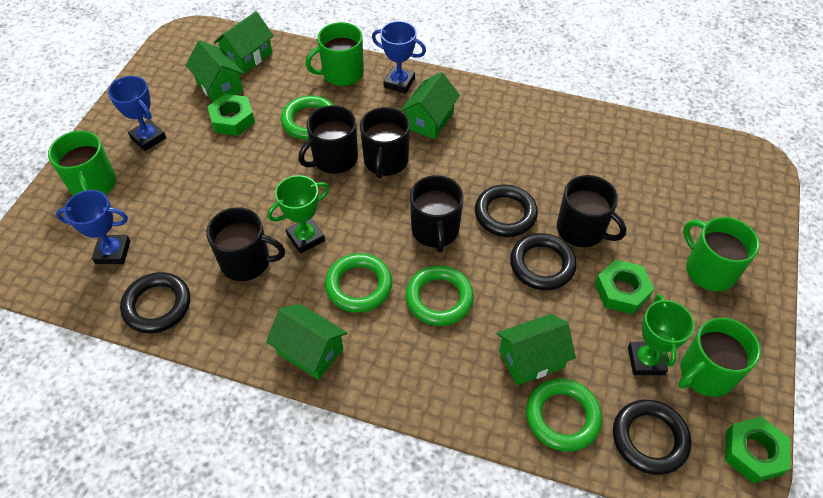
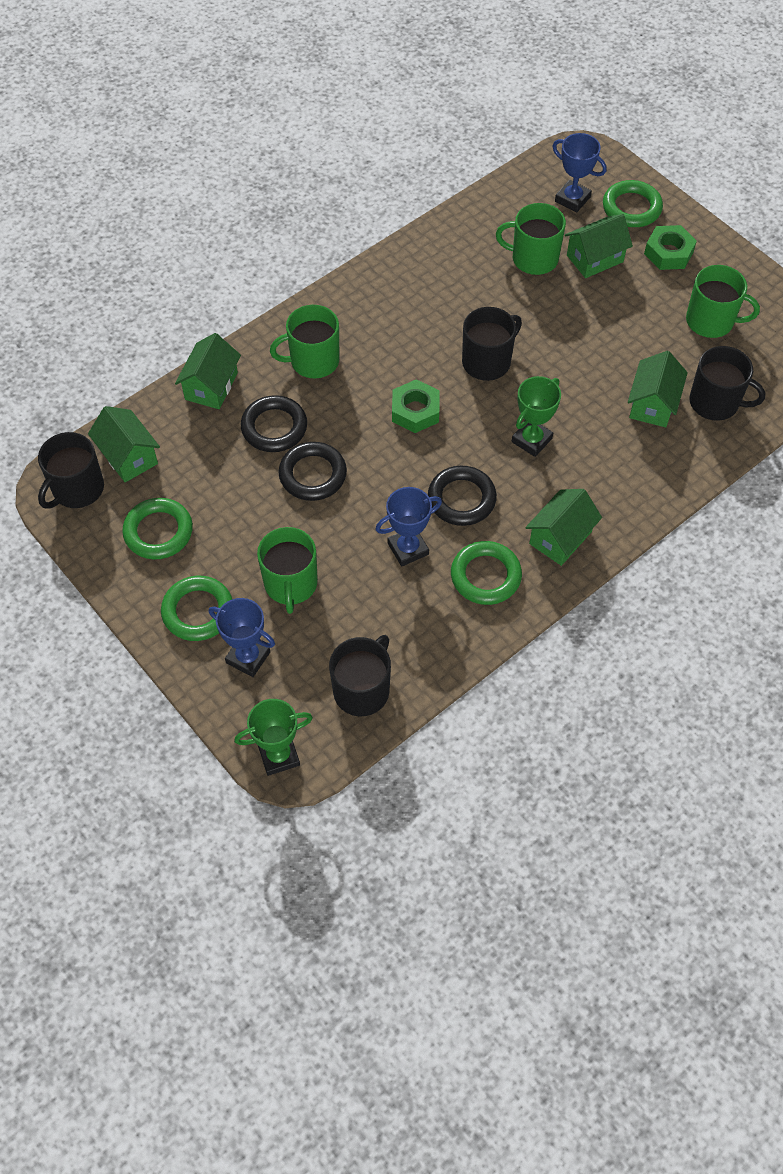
black mug: [206,207,285,281] [299,105,358,174] [360,107,410,178] [410,175,463,253] [557,175,626,247] = 5 -> [38,432,104,509] [329,635,391,716] [462,307,522,381] [689,346,766,421] = 4
black ring: [120,272,190,333] [475,184,538,237] [510,233,577,290] [613,399,691,475] = 4 -> [241,395,307,452] [278,442,347,501] [428,466,497,526] = 3
green nut: [207,94,255,136] [595,259,654,314] [725,416,791,483] = 3 -> [392,379,440,433] [644,225,697,270] = 2

